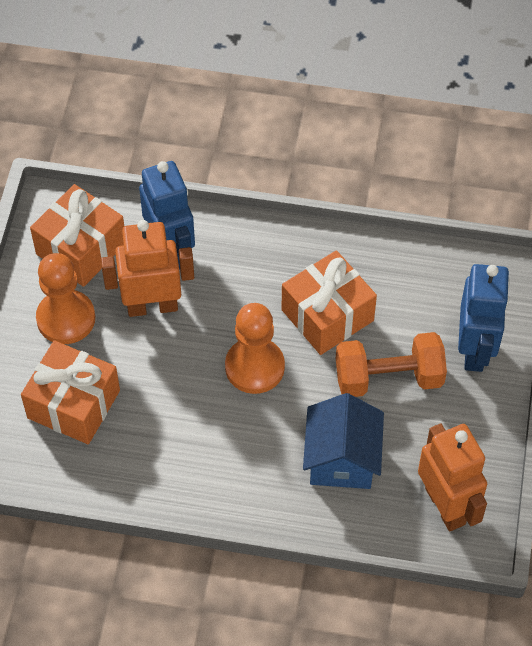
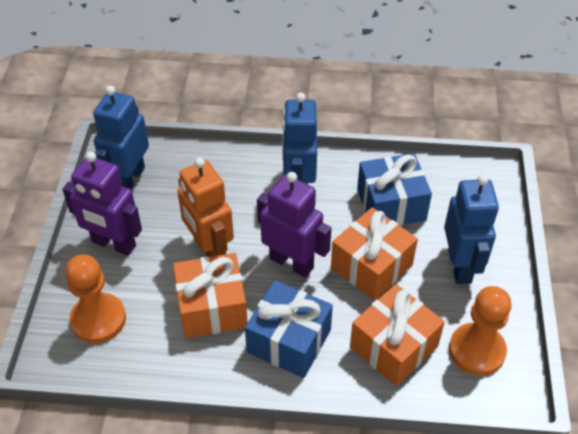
blue gift: none = 0 -> [245,281,333,378] [357,153,432,226] = 2
blue house: [303,393,384,489] = 1 -> none = 0
blue robot: [139,161,195,270] [458,264,510,372] = 2 -> [93,86,149,189] [282,93,317,184] [444,175,499,284] = 3
orange dumbbell: [336,332,447,397] = 1 -> none = 0
orange robot: [101,220,194,317] [418,424,487,531] = 2 -> [177,157,234,257] = 1
purple robot: none = 0 -> [62,152,142,256] [257,172,331,278] = 2

